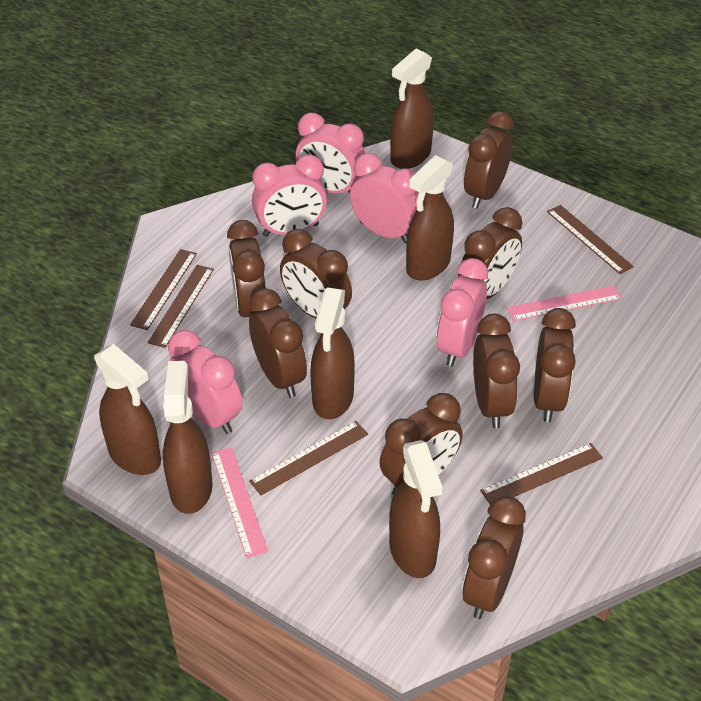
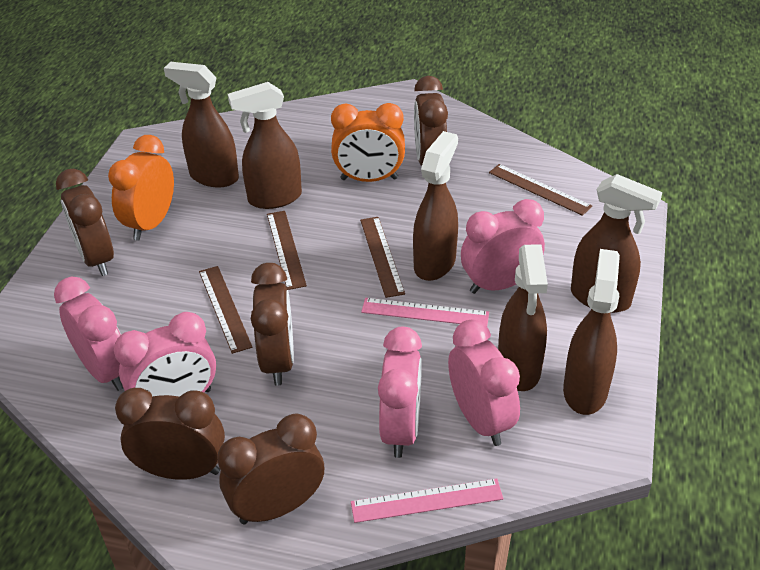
brown clock: [227,220,266,317] [249,288,307,398] [280,229,352,319] [379,393,463,495] [458,207,522,299] [462,496,526,619] [464,111,514,209] [473,314,520,428] [534,308,576,422] = 9 -> [56,169,114,276] [115,388,225,480] [217,414,324,525] [251,263,294,386] [414,76,448,166] = 5
brown ruler: [130,249,197,330] [148,265,214,348] [249,421,368,495] [480,443,603,504] [547,205,634,274] = 5 -> [199,266,252,354] [267,211,307,290] [360,217,405,298] [489,164,592,216] = 4
orange clock: none = 0 -> [108,135,174,241] [331,103,405,182] = 2

